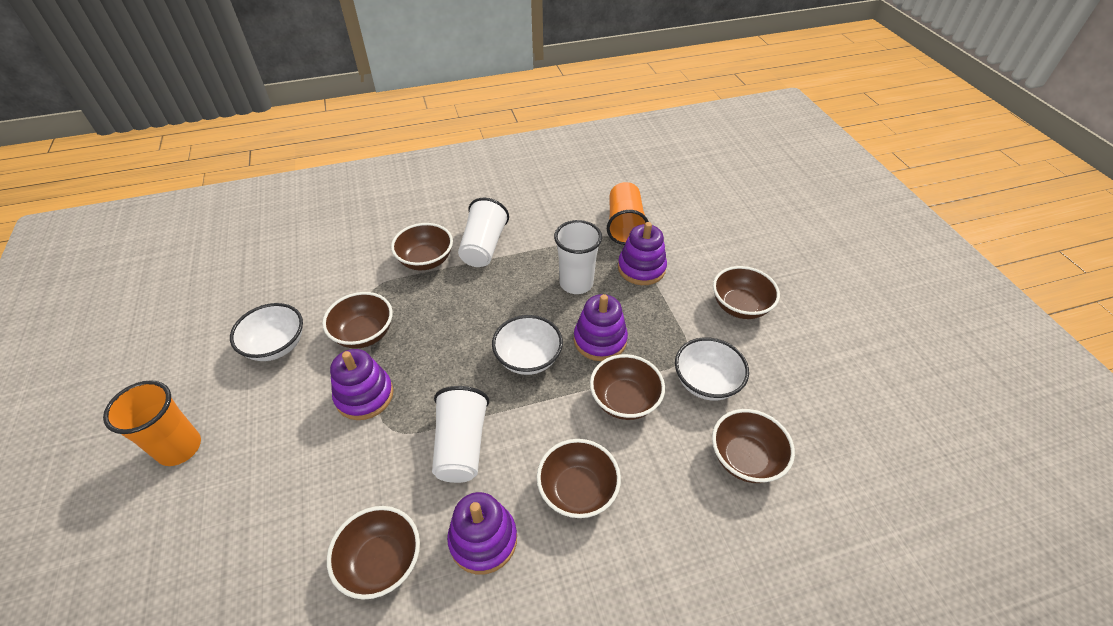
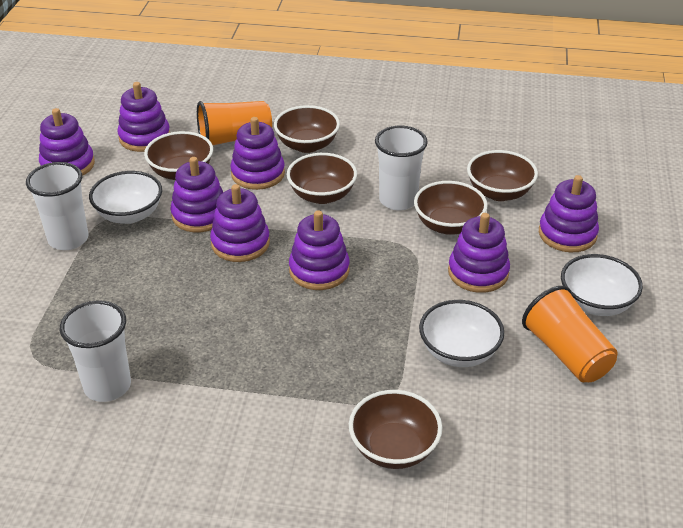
brown bowl: [322,292,393,349] [327,506,420,600] [391,223,453,270] [537,439,621,518] [590,354,665,420] [712,409,795,483] [713,266,780,319] = 7 -> [144,131,213,180] [274,105,340,153] [287,153,357,204] [349,390,442,469] [414,181,487,235] [467,150,538,201] = 6
purple stacking toy: [330,349,394,420] [447,492,517,575] [574,294,628,361] [618,222,667,285] = 4 -> [39,108,95,176] [117,82,170,152] [170,157,223,232] [210,184,270,262] [230,117,285,190] [289,210,350,290] [448,213,510,293] [539,175,599,252] = 8

